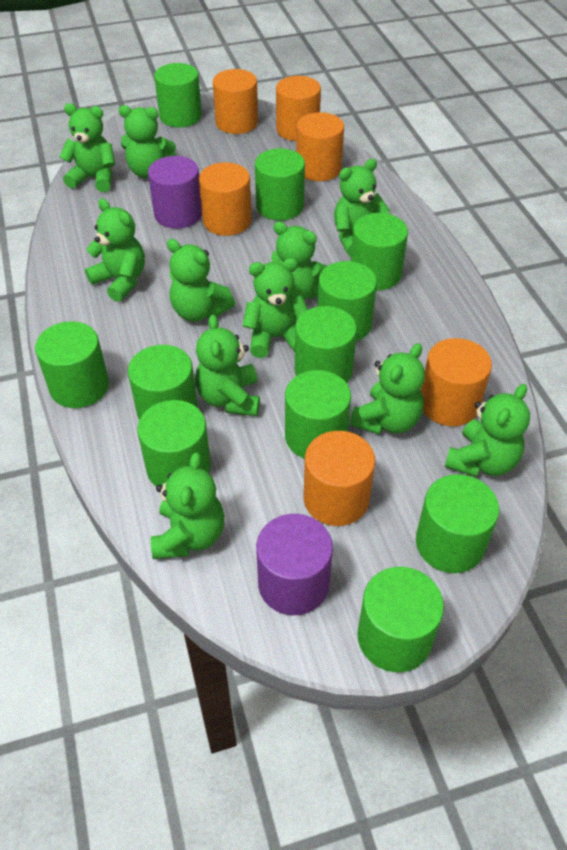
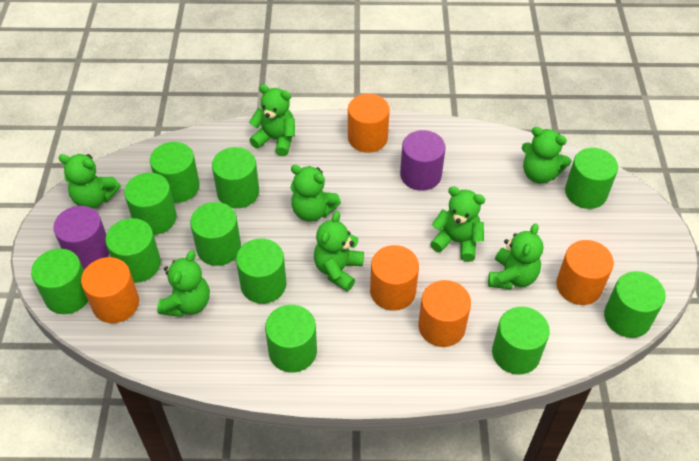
green teddy bear: [60,103,115,192] [85,198,145,302] [119,105,176,178] [151,452,224,559] [167,239,235,322] [195,314,260,416] [243,258,308,358] [271,221,327,300] [334,159,390,256] [350,343,425,435] [445,384,530,477] = 11 -> [58,154,121,209] [157,250,210,317] [249,84,295,156] [290,165,341,222] [314,211,364,291] [430,186,485,262] [488,223,543,290] [522,127,571,183] = 8
orange cylinder: [199,162,252,236] [213,69,258,134] [276,76,321,141] [296,112,344,181] [304,431,375,526] [421,338,492,426] = 6 -> [81,257,139,323] [348,94,390,153] [370,245,419,311] [418,280,471,347] [556,240,614,305] = 5

